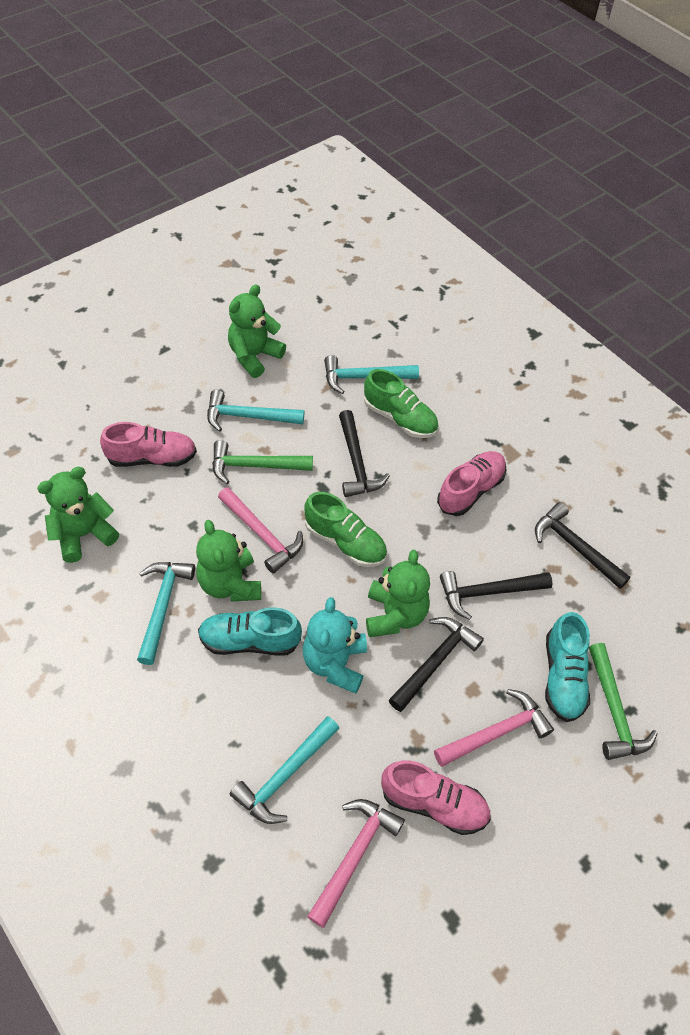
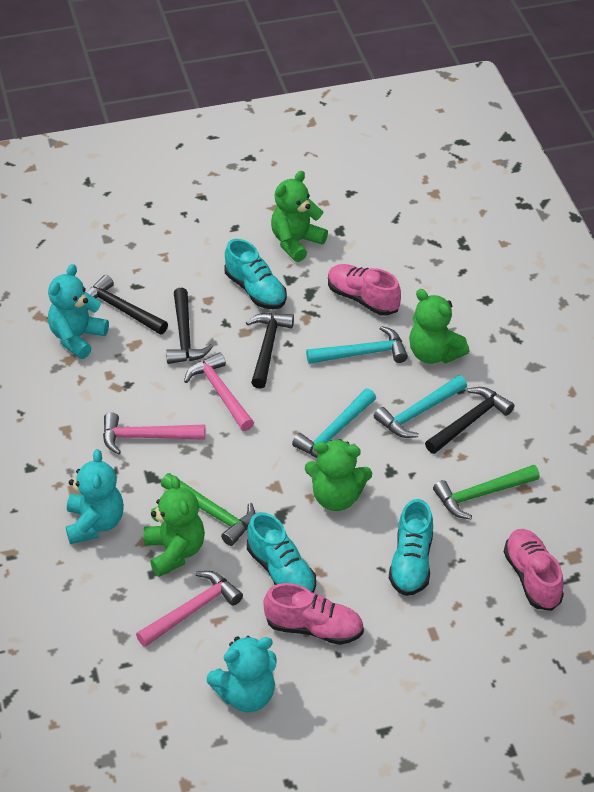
green shoe: [304,492,387,567] [364,369,438,438] = 2 -> none = 0
turquoise hammer: [137,562,195,665] [207,390,304,432] [230,716,340,824] [324,355,419,394] = 4 -> [292,388,376,458] [306,326,408,364] [374,375,467,438] = 3
turquoise shoe: [198,607,302,655] [545,612,590,722] = 2 -> [224,239,287,309] [247,512,316,593] [389,499,433,596] = 3
turquoise teddy bear: [303,597,367,694] = 1 -> [48,264,109,359] [66,449,124,544] [206,636,276,712] = 3

